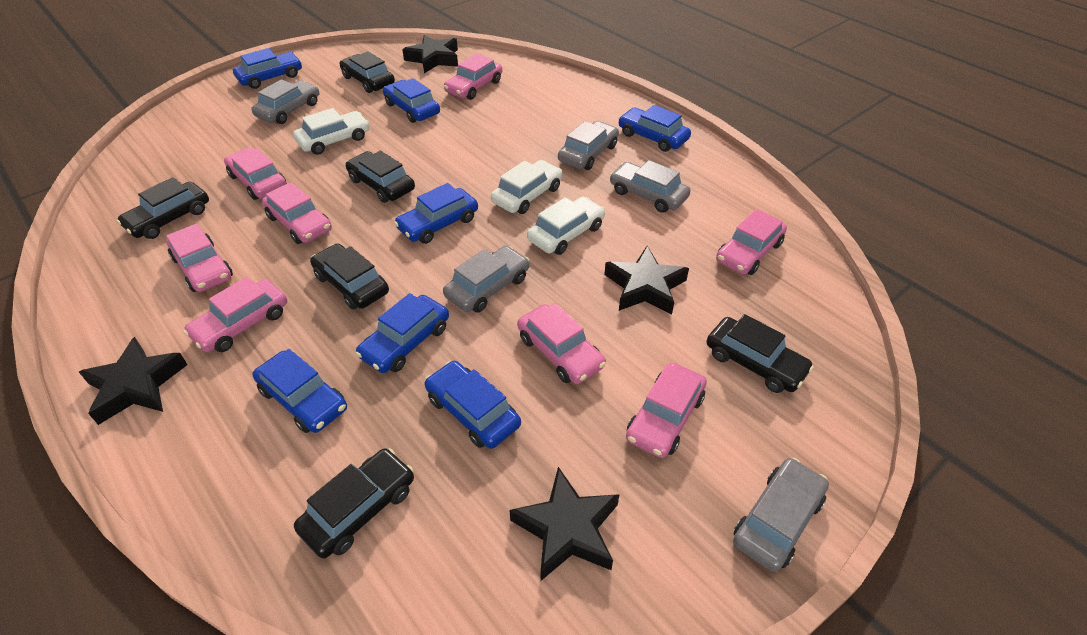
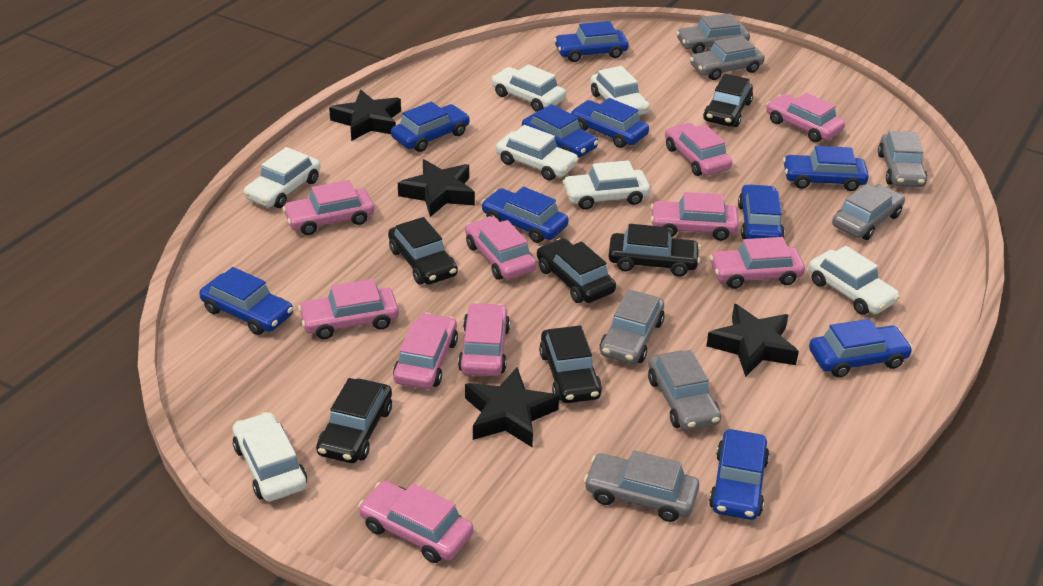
blue car: [233,48,302,89] [253,349,347,433] [356,293,449,373] [383,78,440,123] [394,183,478,244] [425,361,521,449] [618,105,691,152] = 7 -> [199,267,293,335] [391,102,470,152] [481,187,569,243] [522,104,598,158] [554,21,629,62] [571,98,649,148] [709,429,769,520] [738,184,785,239] [783,146,869,191] [809,319,913,378] = 10
grey car: [251,79,319,124] [443,246,529,313] [558,121,619,170] [610,160,691,213] [733,458,829,572] = 5 -> [584,450,699,522] [600,289,665,364] [648,350,721,431] [676,14,750,54] [690,36,765,80] [832,184,905,240] [878,131,927,187] = 7
pink car: [166,224,233,292] [183,277,287,352] [224,148,287,200] [262,182,332,244] [444,53,502,100] [517,303,606,384] [626,363,707,458] [716,209,787,275] = 8 -> [282,180,374,235] [298,279,399,339] [358,481,473,563] [393,313,458,389] [458,302,510,376] [465,217,536,280] [651,192,739,241] [665,123,732,176] [710,237,805,289] [766,93,845,142] = 10
white car: [293,108,370,155] [491,160,562,214] [527,196,605,255] = 3 -> [233,412,307,502] [244,147,321,208] [491,64,566,112] [496,125,579,181] [562,160,650,210] [590,66,650,115] [808,246,900,315] = 7

